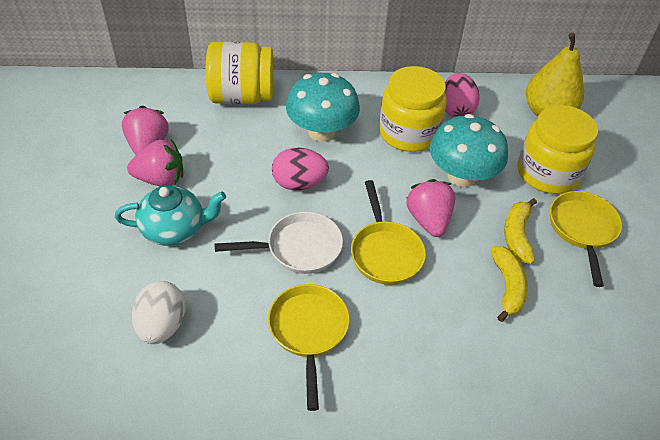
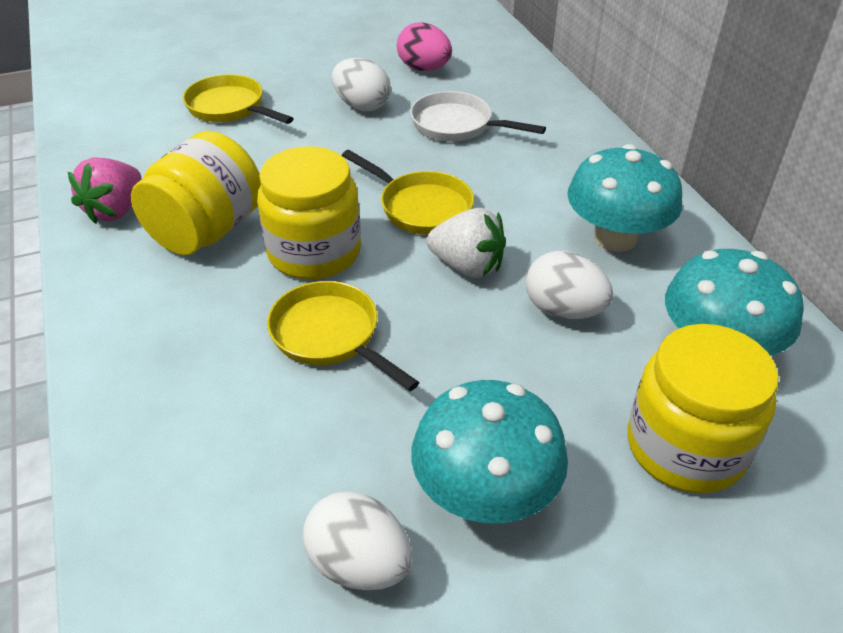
pink egg: [272,148,329,190] [445,73,480,117] = 2 -> [397,22,452,71] = 1
pink strawberry: [122,106,168,155] [127,139,183,186] [407,179,456,237] = 3 -> [68,157,141,224] = 1
turquoise mushroom: [286,73,360,142] [430,114,508,187] = 2 -> [411,380,568,523] [567,144,682,252] [665,249,804,356] = 3
turquoise teapot: [115,185,226,246] = 1 -> none = 0
white egg: [132,281,186,344] = 1 -> [303,491,412,590] [332,58,391,111] [526,251,613,319] = 3
white strawberry: none = 0 -> [426,208,506,278] = 1
yellow banana: [490,246,528,322] [504,198,537,264] = 2 -> none = 0
yellow pear: [526,33,584,117] = 1 -> none = 0

